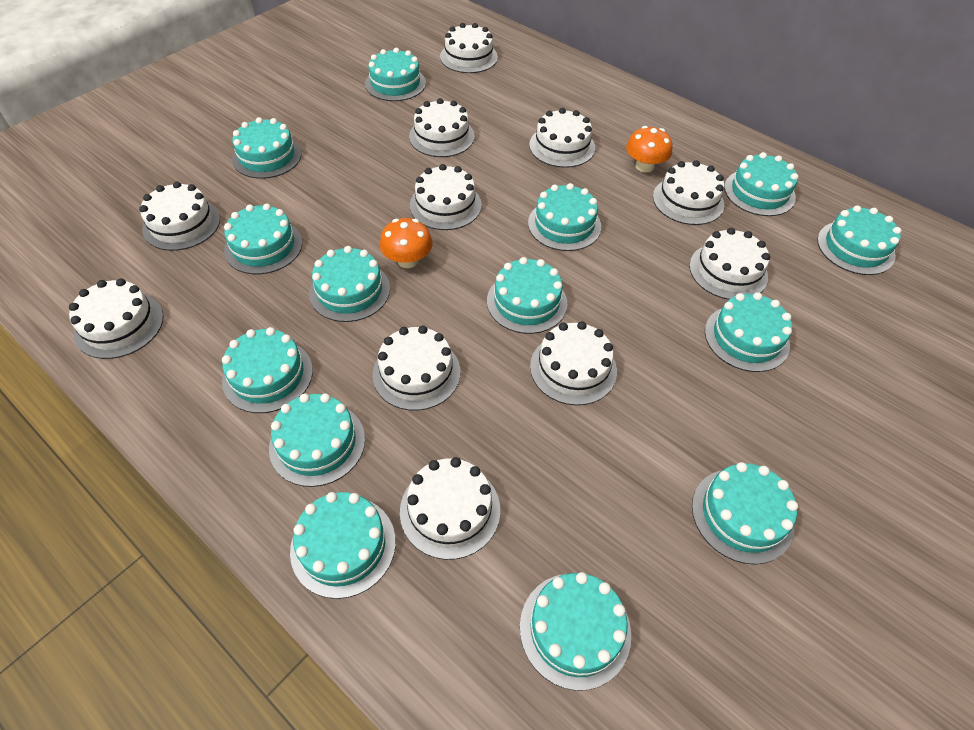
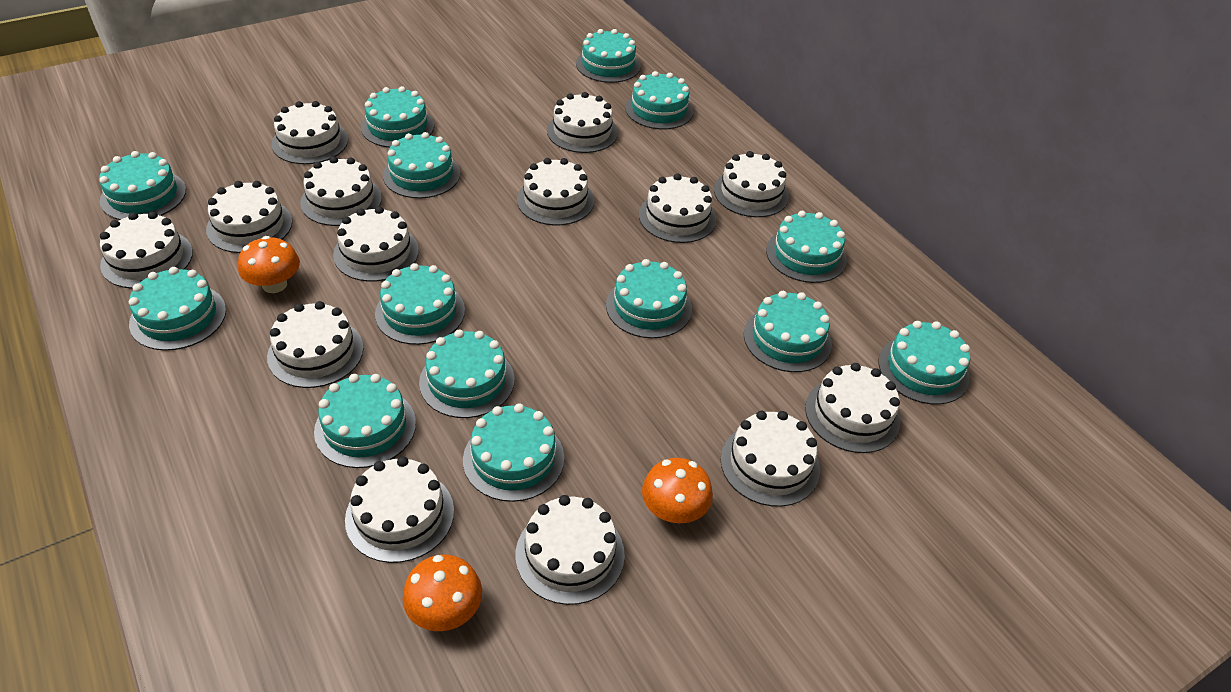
orange mushroom: [380,218,433,268] [626,126,673,172] = 2 -> [238,236,300,293] [402,554,482,631] [642,458,713,523] = 3
white cake: [69,279,164,359] [139,181,220,251] [372,325,460,411] [400,457,500,560] [409,98,475,157] [410,164,482,230] [440,23,498,73] [529,108,595,168] [530,321,617,405] [653,160,724,225] [689,228,770,300] = 11 -> [100,212,193,289] [206,181,292,253] [267,301,364,388] [271,101,348,164] [300,157,382,226] [333,206,419,282] [345,456,454,563] [516,495,625,605] [517,158,594,226] [547,92,618,153] [639,174,716,243] [714,151,789,217] [721,411,820,507] [805,363,900,453] = 14

